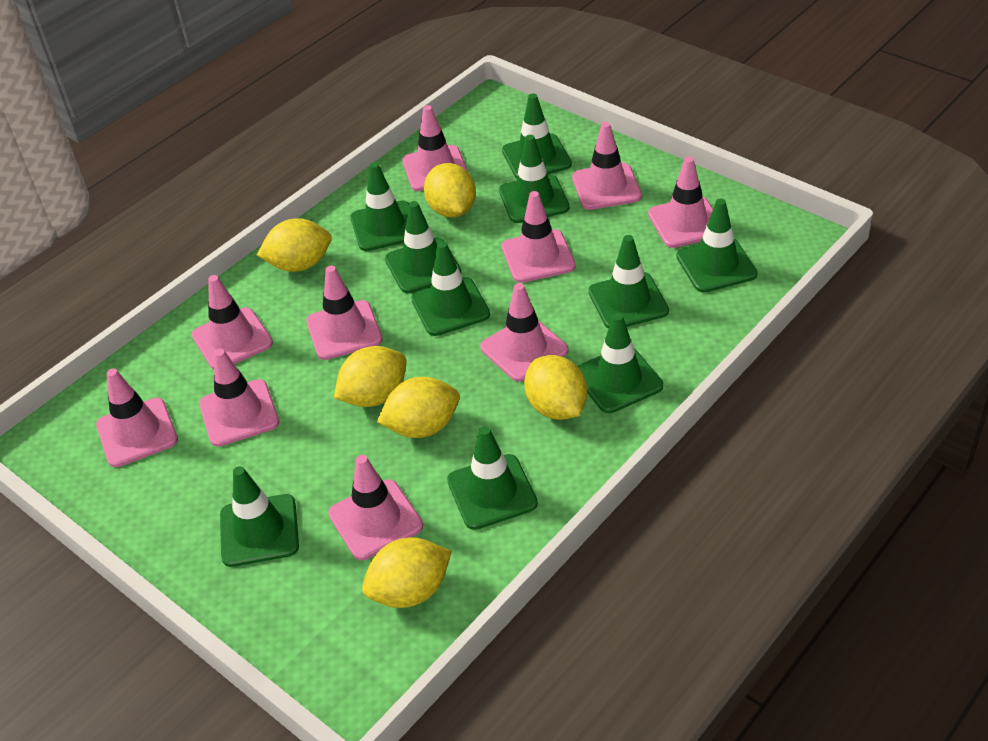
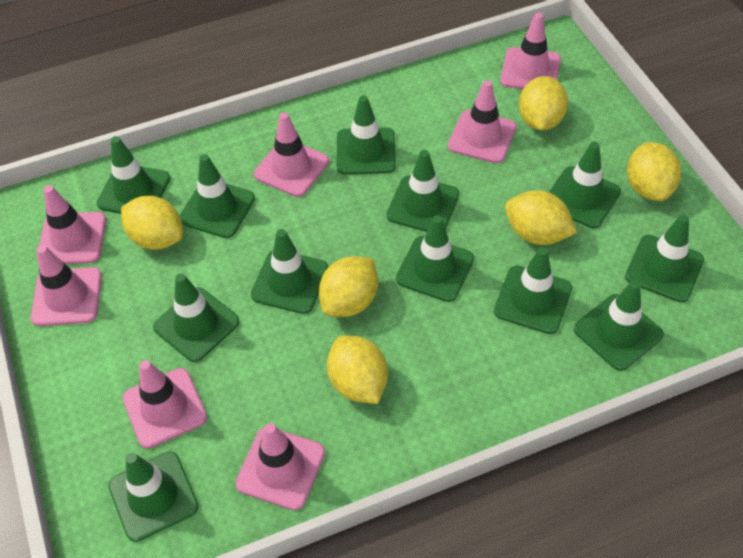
green traffic cone: [220,466,299,567] [350,162,409,251] [385,201,461,293] [411,241,490,336] [447,426,538,530] [499,135,570,223] [502,93,572,178] [578,313,663,413] [588,235,669,329] [676,199,757,293] = 10 -> [97,136,170,214] [108,452,199,542] [153,273,240,362] [180,154,255,238] [251,229,328,314] [337,95,396,175] [387,150,459,232] [396,215,474,302] [494,247,572,334] [549,142,621,228] [574,280,664,371] [625,214,704,302] = 12
pink traffic cone: [96,368,178,467] [192,275,273,370] [199,349,279,447] [306,266,382,360] [328,455,423,560] [403,105,468,191] [480,283,568,382] [502,191,576,283] [572,122,642,210] [648,157,713,248] = 10 -> [31,245,102,326] [37,185,106,264] [122,360,207,449] [235,423,325,510] [254,112,329,197] [448,80,517,163] [500,13,561,89] = 7

